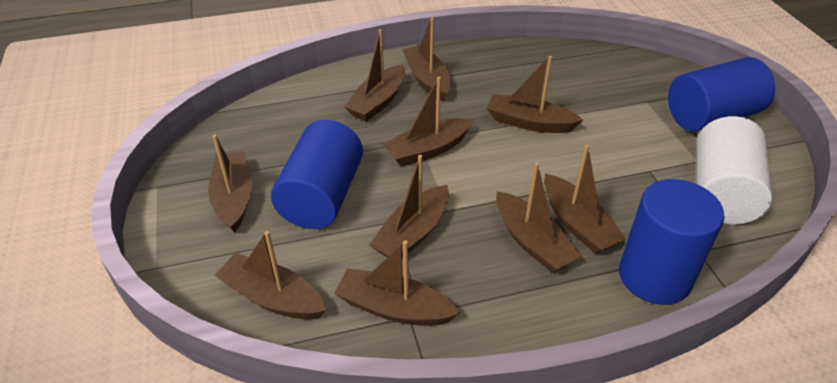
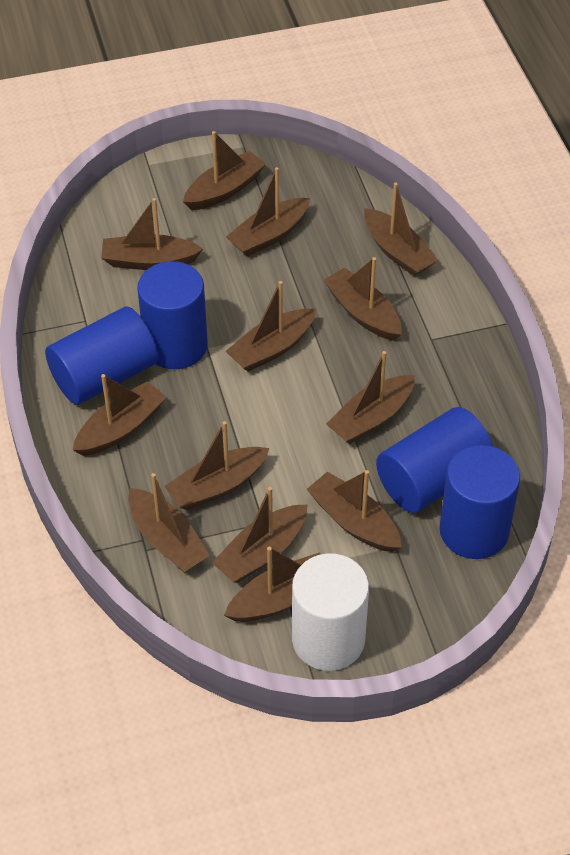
blue cylinder: [271,120,363,229] [619,179,724,305] [668,57,775,131] = 3 -> [45,307,158,405] [137,261,208,369] [376,407,493,513] [439,445,520,559] = 4
brown boat: [208,134,252,233] [215,231,326,320] [335,240,460,326] [344,29,405,122] [369,155,449,258] [383,77,474,166] [402,18,451,101] [487,56,583,133] [496,163,581,273] [544,145,626,254] = 10 -> [73,374,166,456] [101,198,203,270] [128,473,210,572] [164,421,270,510] [183,131,266,210] [212,487,307,583] [224,547,321,622] [226,167,310,257] [226,281,316,372] [307,470,402,552] [324,257,401,341] [326,351,415,444] [364,183,438,276] = 13

